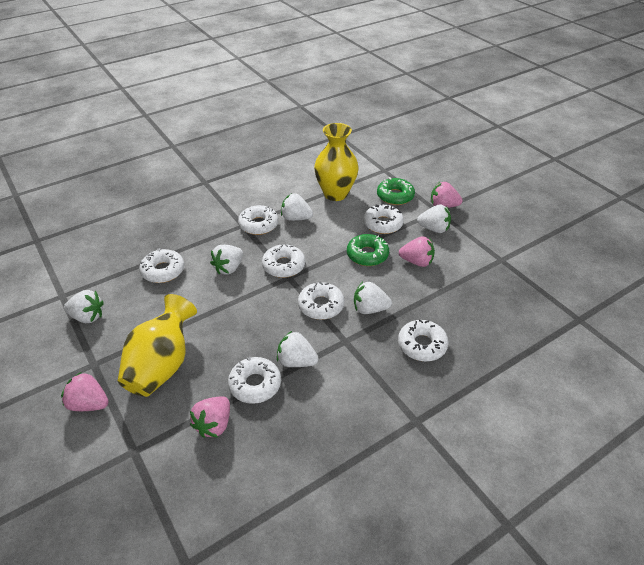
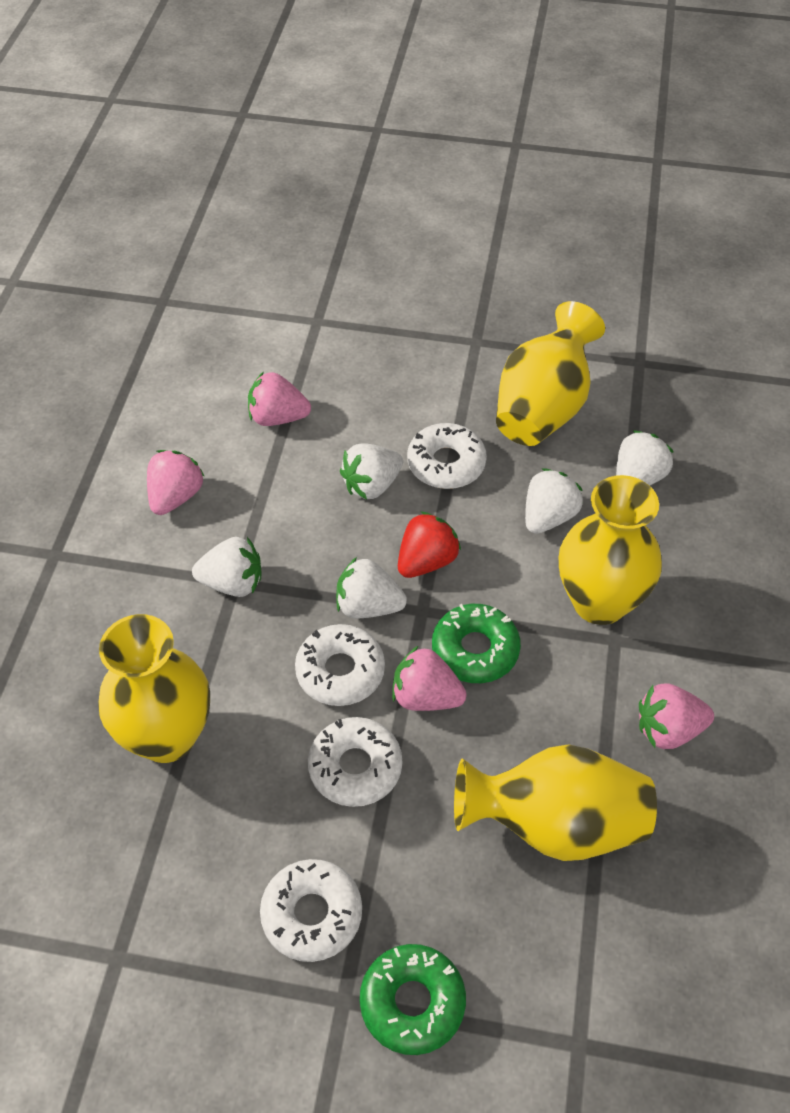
red strawberry: none = 0 -> [398,511,461,578] = 1
white donut: [139,248,184,283] [228,357,281,404] [238,205,278,235] [262,244,305,278] [298,282,344,320] [363,203,404,234] [398,320,449,361] = 7 -> [260,859,362,962] [295,624,385,706] [308,717,402,807] [407,423,487,489] = 4
white strawberry: [64,290,104,323] [210,245,243,274] [277,331,319,367] [281,193,313,221] [354,282,392,314] [417,204,451,233] = 6 -> [192,537,262,597] [336,557,407,619] [340,443,403,500] [525,468,583,534] [616,430,673,486] = 5
yellow vase: [118,294,197,397] [314,123,359,201] = 2 -> [98,614,210,763] [454,745,657,861] [496,301,605,446] [559,475,662,625] = 4

